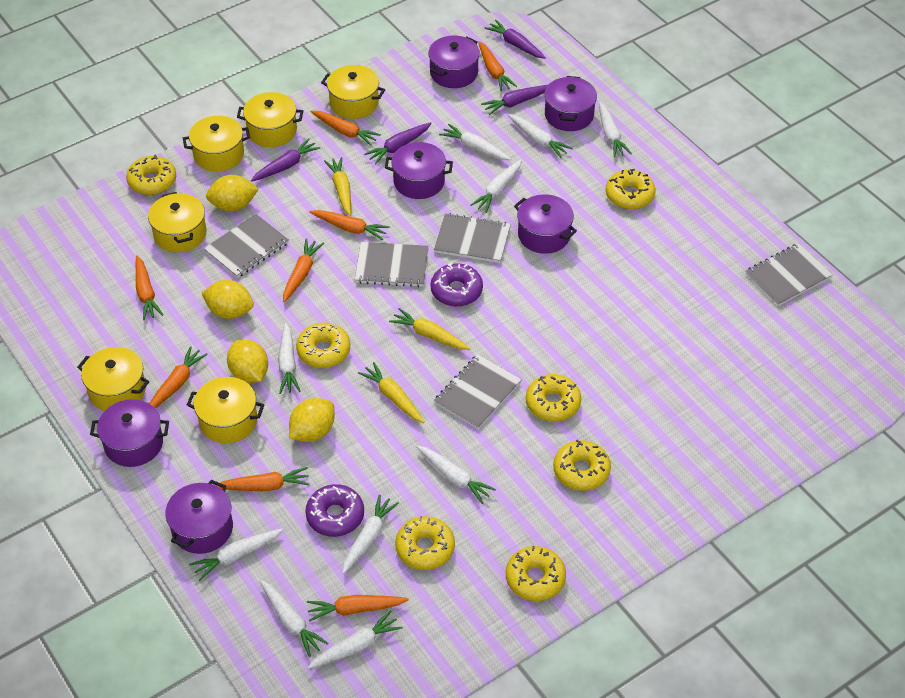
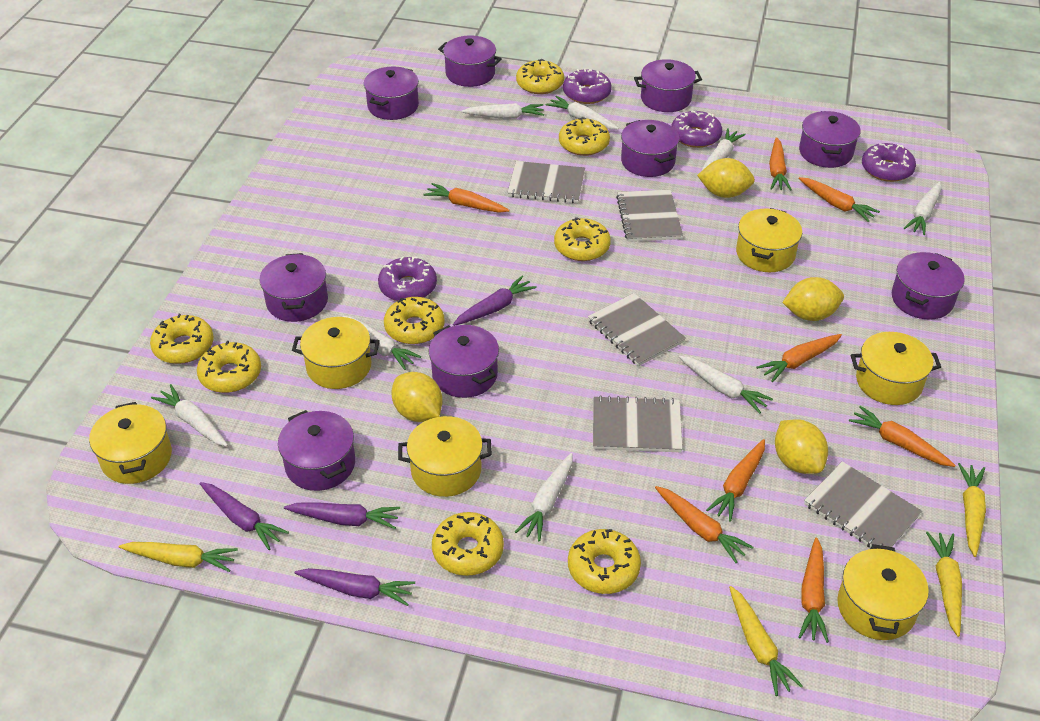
purple donut: [305,484,364,537] [431,263,483,307] = 2 -> [378,256,437,301] [563,69,612,104] [671,111,722,148] [862,143,916,182] = 4
purple pot: [90,399,169,467] [165,480,233,554] [385,142,453,199] [428,35,480,88] [514,194,577,254] [544,76,597,131] = 6 -> [259,253,328,322] [278,410,355,491] [364,66,419,120] [429,325,499,398] [438,36,502,87] [621,120,679,177] [634,59,702,112] [799,111,861,168] [892,252,965,320] = 9
white carrot: [189,528,283,581] [260,580,329,657] [278,323,301,394] [307,610,403,669] [342,494,399,574] [416,446,496,504] [439,124,511,160] [471,160,522,213] [508,114,573,158] [599,102,632,157] = 10 -> [151,384,228,447] [342,316,422,370] [461,103,544,119] [515,453,573,541] [546,96,619,130] [679,356,773,414] [702,128,746,170] [904,182,942,235] = 8
yellow carrot: [324,157,351,216] [358,362,425,423] [389,308,471,350] = 3 -> [119,542,238,572] [729,586,803,696] [926,532,962,637] [958,463,986,557] = 4
yellow donut: [126,154,176,195] [296,323,350,368] [395,516,455,570] [506,546,566,601] [526,374,581,422] [553,440,611,491] [606,169,656,209] = 7 -> [150,314,214,364] [197,341,261,393] [384,297,445,344] [432,512,504,576] [516,59,564,94] [554,217,611,261] [559,117,610,156] [568,529,641,594] = 8

